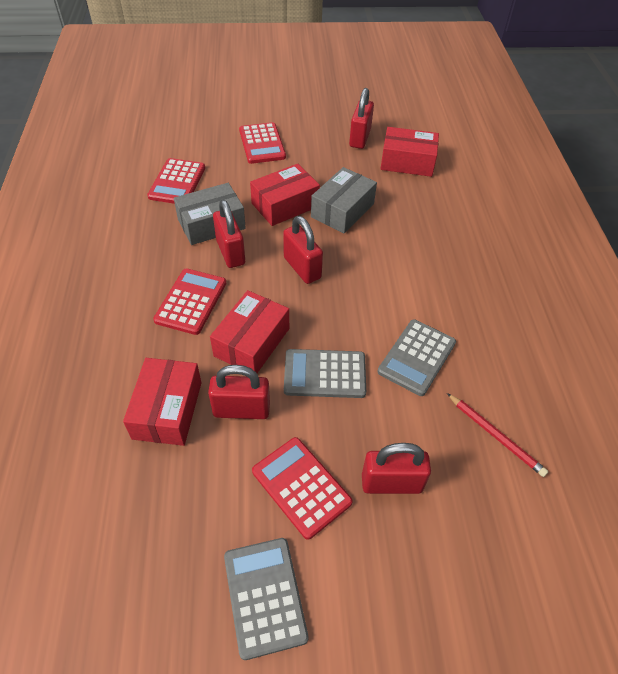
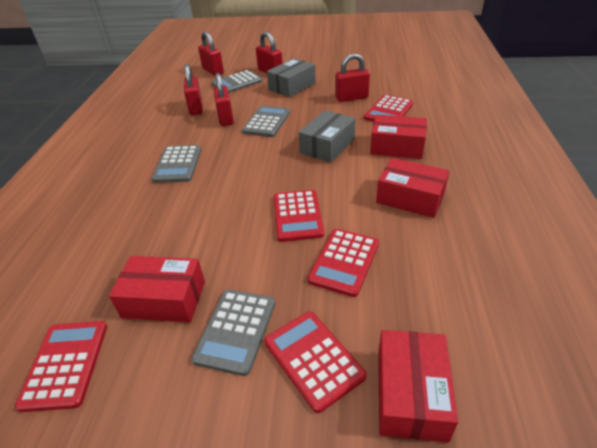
grey calculator: [224,538,309,660] [284,349,366,398] [377,319,456,396] = 3 -> [151,145,201,183] [191,289,275,376] [211,70,263,93] [242,106,290,137] = 4
red calculator: [147,158,205,204] [153,268,226,335] [239,122,286,164] [252,437,353,540] = 4 -> [15,321,107,412] [264,311,367,413] [274,190,324,242] [307,229,379,297] [364,95,413,122] = 5
red pencil: [447,393,548,477] = 1 -> none = 0

